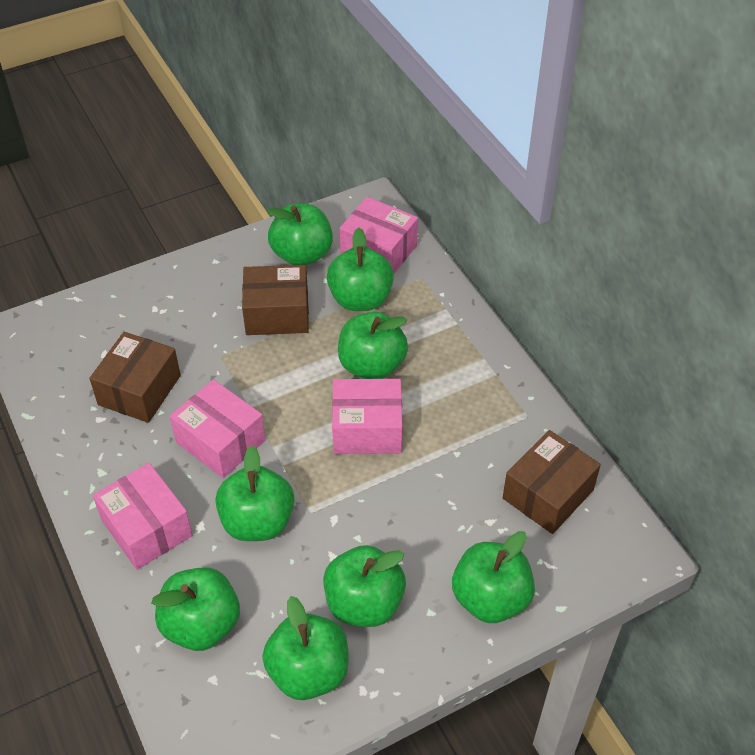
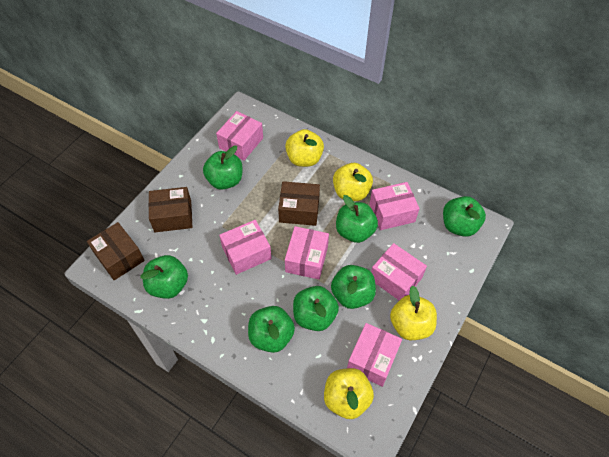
green apple: [151,567,240,651] [215,446,294,541] [262,596,348,700] [267,203,333,265] [323,545,406,627] [327,228,394,311] [338,312,408,379] [452,531,535,623] = 8 -> [140,255,188,299] [203,146,242,190] [248,306,295,353] [293,286,339,331] [331,265,376,309] [336,195,378,243] [443,196,486,237] = 7
pink box: [93,463,193,570] [170,380,265,478] [332,379,402,454] [340,197,418,273] = 4 -> [216,111,263,161] [219,220,272,275] [285,226,329,279] [347,323,402,387] [369,182,420,230] [371,243,427,300] = 6
yellow apple: none = 0 -> [285,129,324,167] [324,368,374,419] [333,163,373,201] [390,286,437,340] = 4

